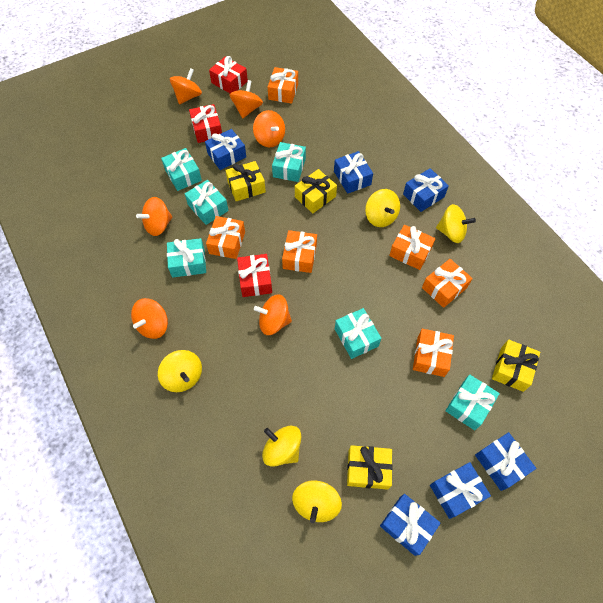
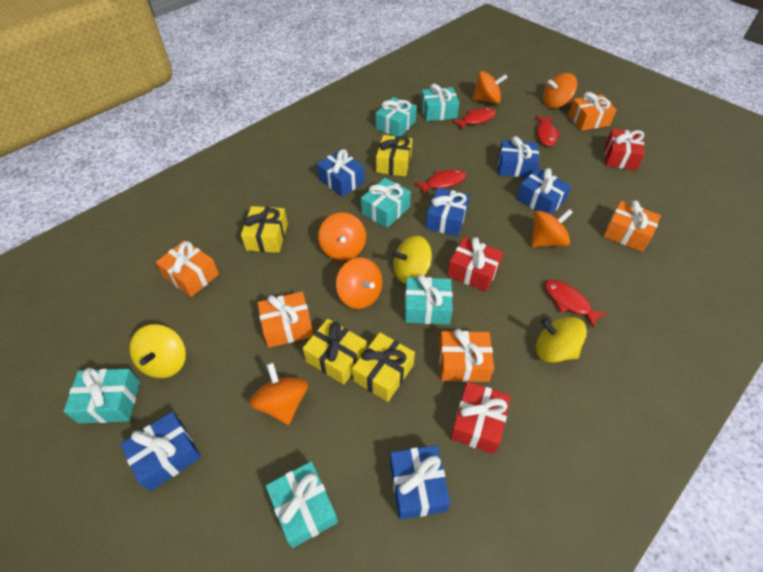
orange gift: [206,216,245,259] [268,67,298,104] [282,230,317,273] [389,225,435,270] [413,329,454,377] [422,259,473,308] = 6 -> [156,240,219,297] [258,292,313,348] [439,329,494,382] [568,92,617,131] [603,200,661,252] = 5
red fish: none = 0 -> [414,169,466,195] [452,108,496,130] [535,116,561,146] [545,280,607,328] = 4
yellow spinning top: [158,350,202,392] [262,426,301,467] [292,480,342,523] [365,189,400,227] [436,204,476,243] = 5 -> [130,324,186,378] [392,236,432,284] [536,317,587,363] = 3

